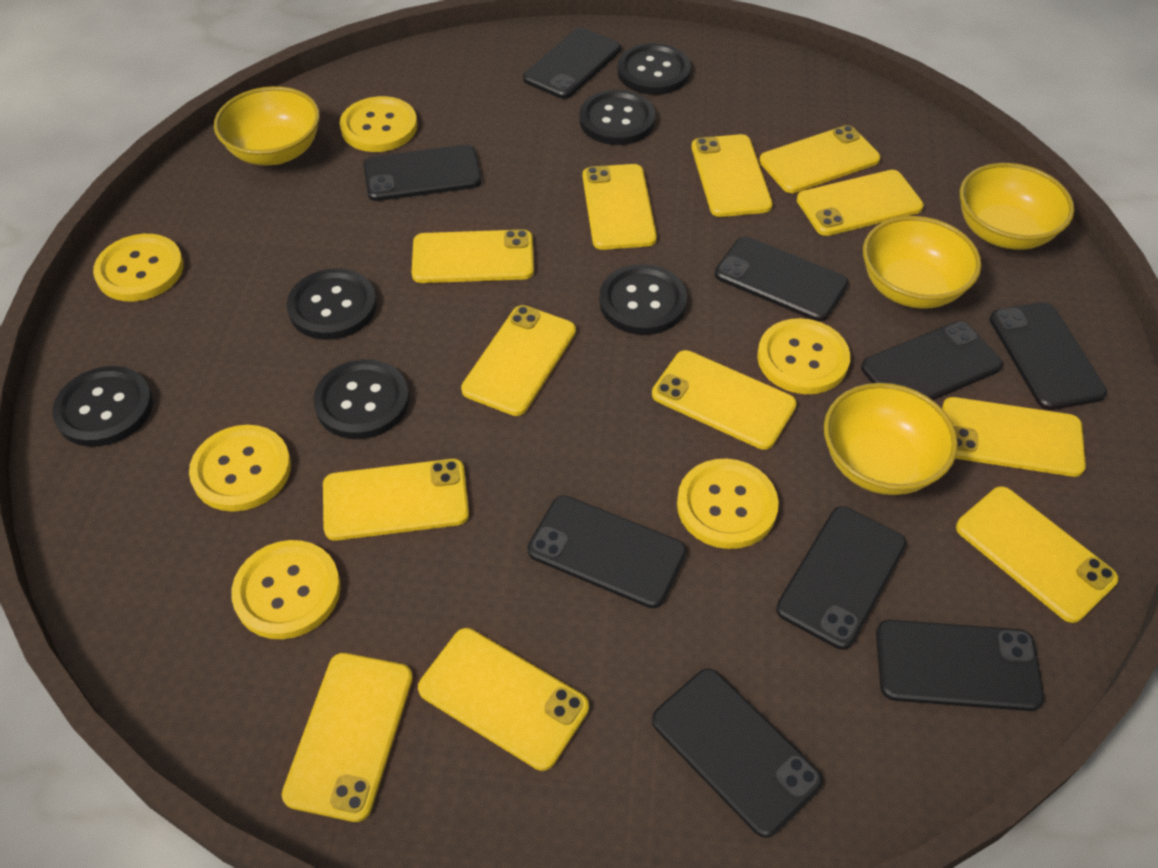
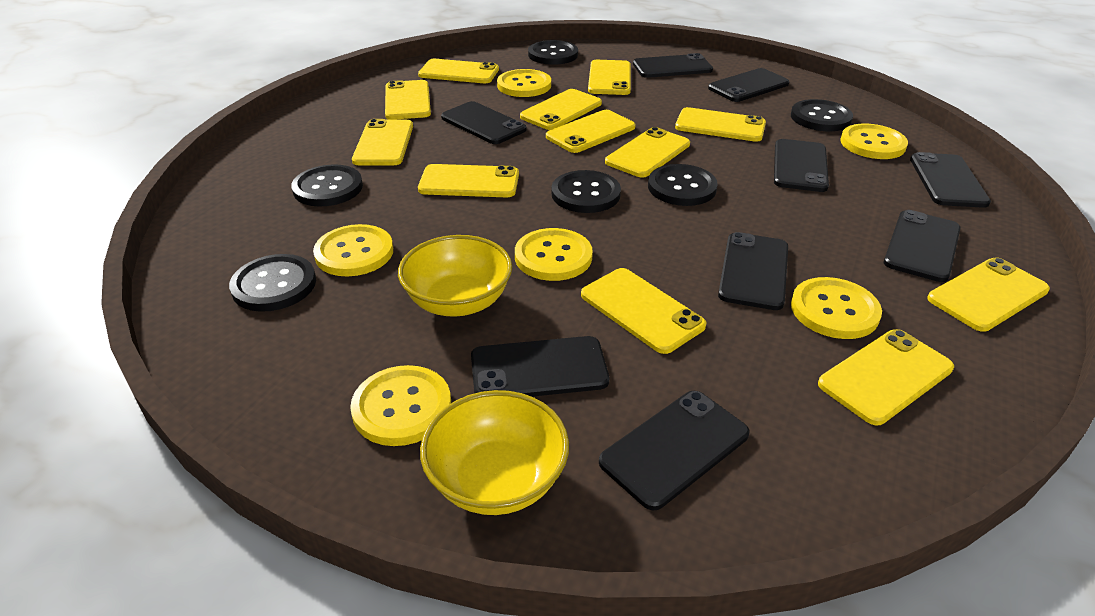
yellow bowl: [214,86,320,166] [824,383,958,495] [863,216,981,309] [960,163,1074,250] = 4 -> [398,235,512,317] [420,390,569,515] = 2

